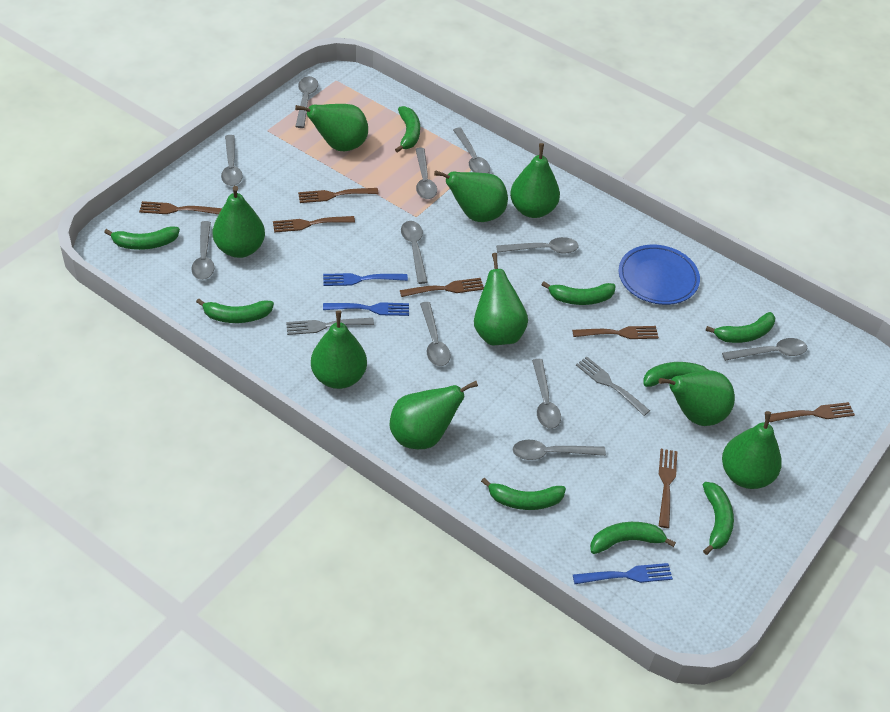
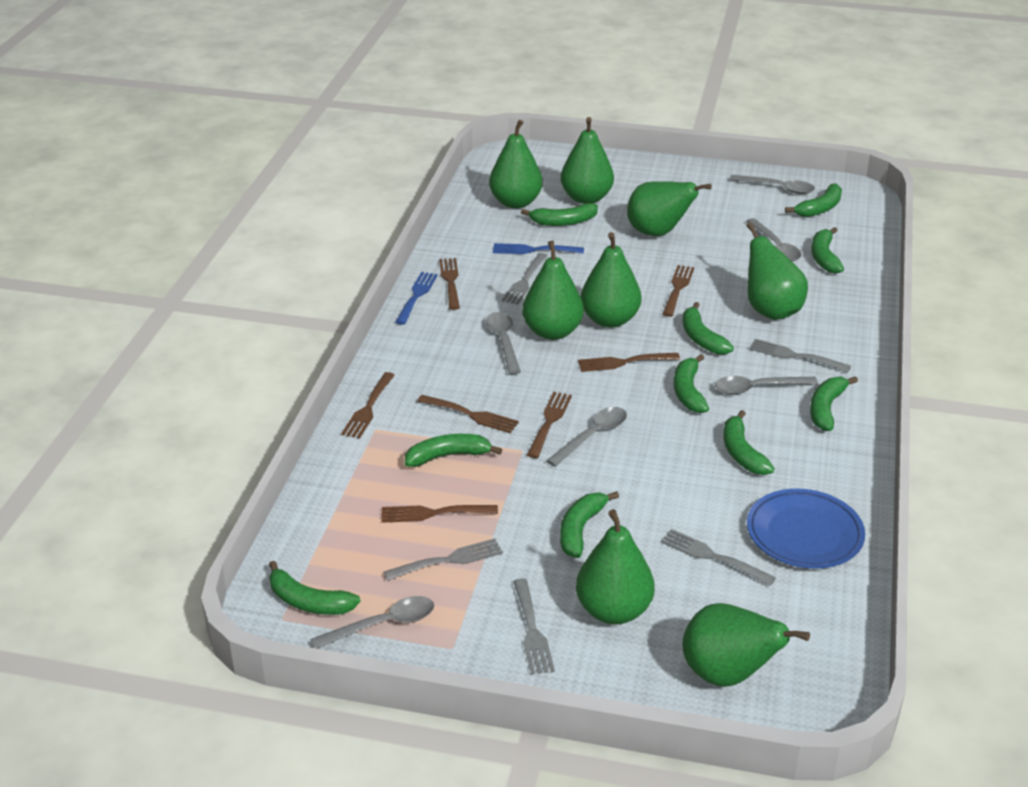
blue fork: [323,273,408,286] [323,302,409,316] [573,563,673,584] = 3 -> [395,272,438,325] [493,243,584,254] = 2
green banana: [104,226,180,250] [196,298,274,323] [395,106,420,153] [481,478,566,510] [542,281,616,305] [590,522,676,554] [643,362,708,387] [703,482,734,555] [705,312,775,343] = 9 -> [269,561,361,615] [405,434,502,467] [521,203,598,226] [560,491,619,558] [674,354,709,413] [683,302,734,355] [723,410,774,475] [785,183,842,217] [810,376,858,431] [811,227,844,274] = 10
green pear: [213,186,265,258] [295,104,368,151] [311,310,367,389] [390,381,478,449] [434,170,508,222] [474,253,528,346] [510,143,560,218] [659,370,735,426] [722,411,782,489] = 9 -> [489,120,543,208] [522,241,584,340] [561,117,614,204] [576,509,654,624] [581,232,641,328] [627,181,712,236] [683,603,810,687] [747,222,808,320] = 8
grey fork: [286,318,374,335] [576,357,650,416] = 2 -> [383,538,503,581] [502,253,547,305] [513,578,555,675] [661,529,776,586] [749,339,851,372] = 5
grey spoon: [191,221,214,280] [221,135,243,186] [295,76,318,128] [401,221,428,284] [416,148,437,199] [420,302,451,366] [453,128,490,173] [496,237,579,254] [513,440,606,460] [532,359,561,429] [722,338,807,361] = 11 -> [310,596,434,649] [486,312,521,374] [546,407,627,467] [715,376,818,394] [729,175,815,194] [746,218,802,261] = 6

